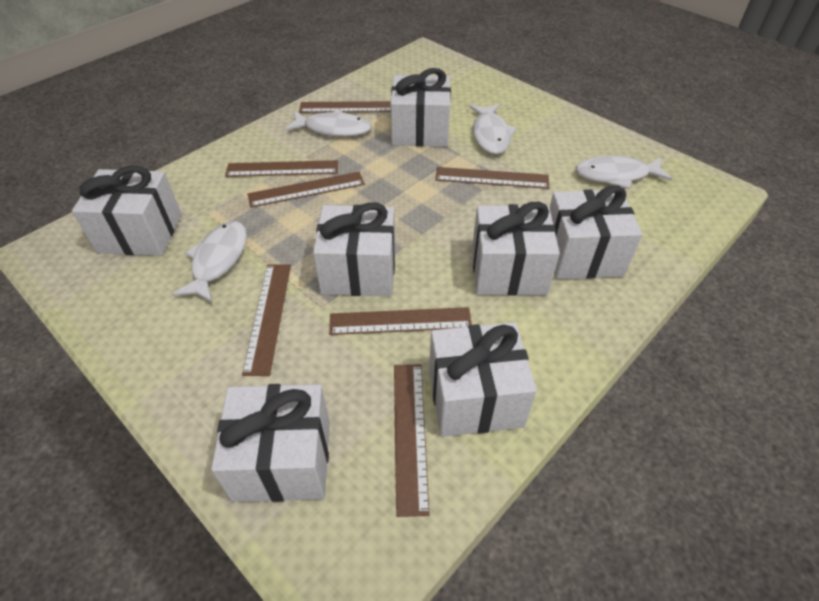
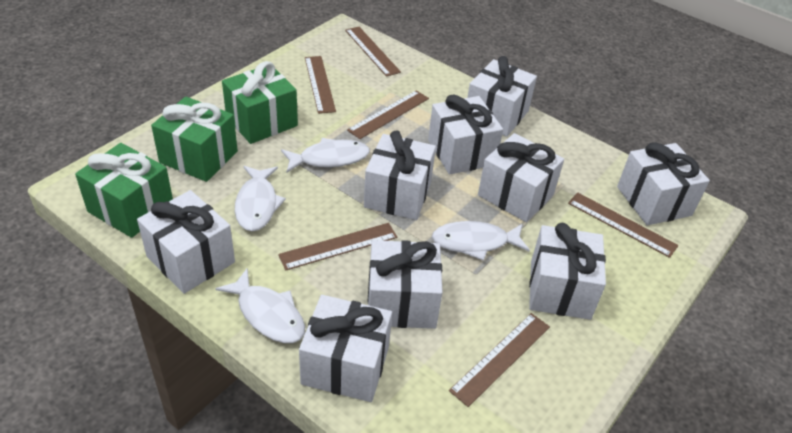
brown ruler: [225,160,338,177] [242,264,291,376] [248,172,365,208] [299,101,391,113] [329,307,472,335] [394,364,429,517] [435,167,549,189] = 7 -> [278,223,397,271] [305,56,336,114] [345,27,401,77] [347,90,429,139] [449,313,550,407] [568,193,679,258] = 6
green gift: none = 0 -> [75,143,173,238] [151,97,238,182] [222,61,298,144] = 3
white gift: [72,165,181,256] [211,384,330,502] [313,202,395,296] [391,68,451,147] [429,322,537,437] [472,202,560,296] [550,185,642,279] = 7 -> [137,190,235,294] [299,295,392,402] [364,130,436,220] [368,240,443,329] [428,95,503,175] [467,56,537,137] [478,133,564,222] [529,223,606,320] [617,143,710,225] = 9

